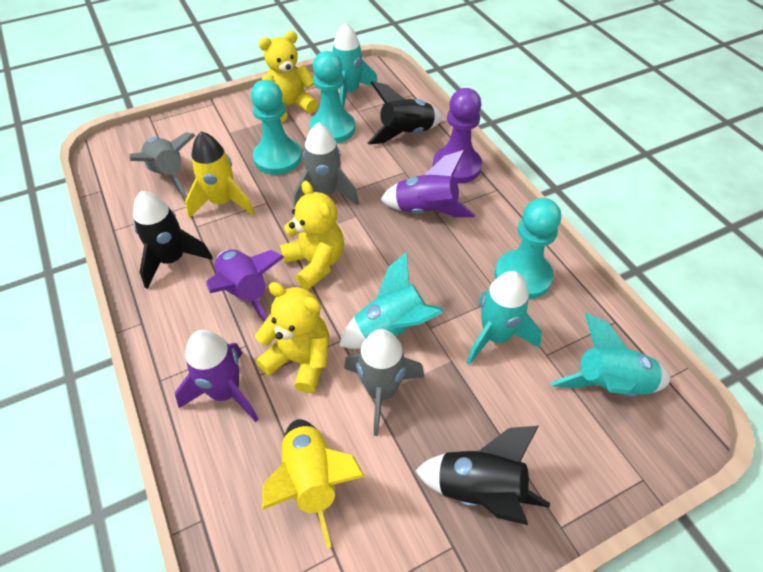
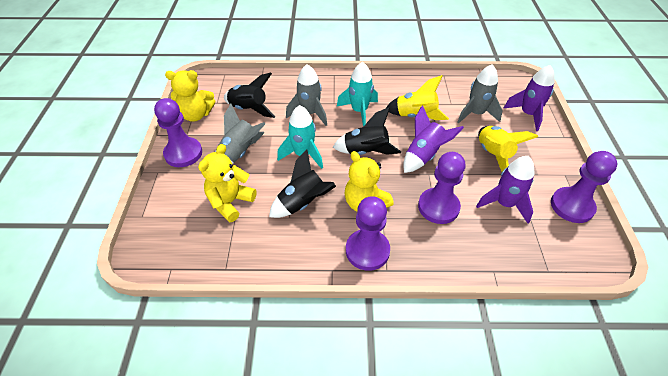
purple pawn: [433,88,482,184] = 1 -> [154,98,202,167] [346,196,390,271] [418,152,466,224] [551,151,617,223] = 4
turquoise pawn: [251,80,302,175] [309,51,355,144] [495,198,561,299] = 3 -> none = 0
turquoise rocket: [333,22,378,108] [339,252,443,349] [466,271,542,365] [551,313,670,397] = 4 -> [277,105,323,169] [337,62,378,126] = 2

